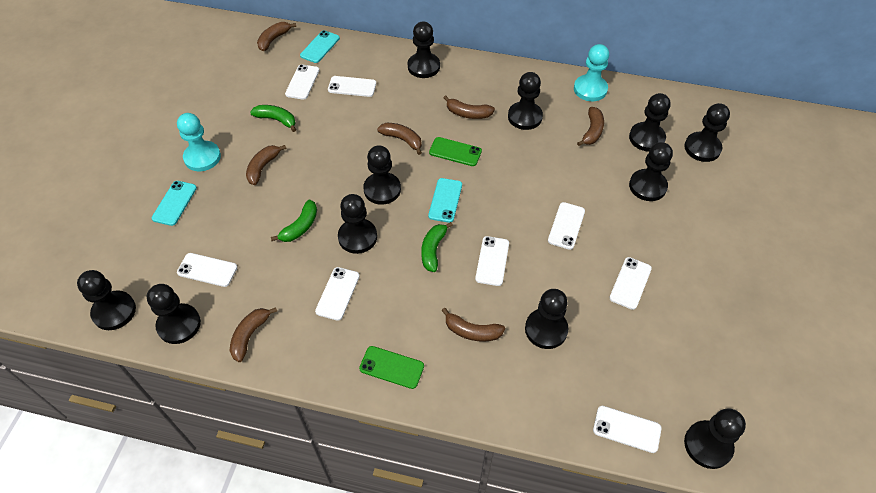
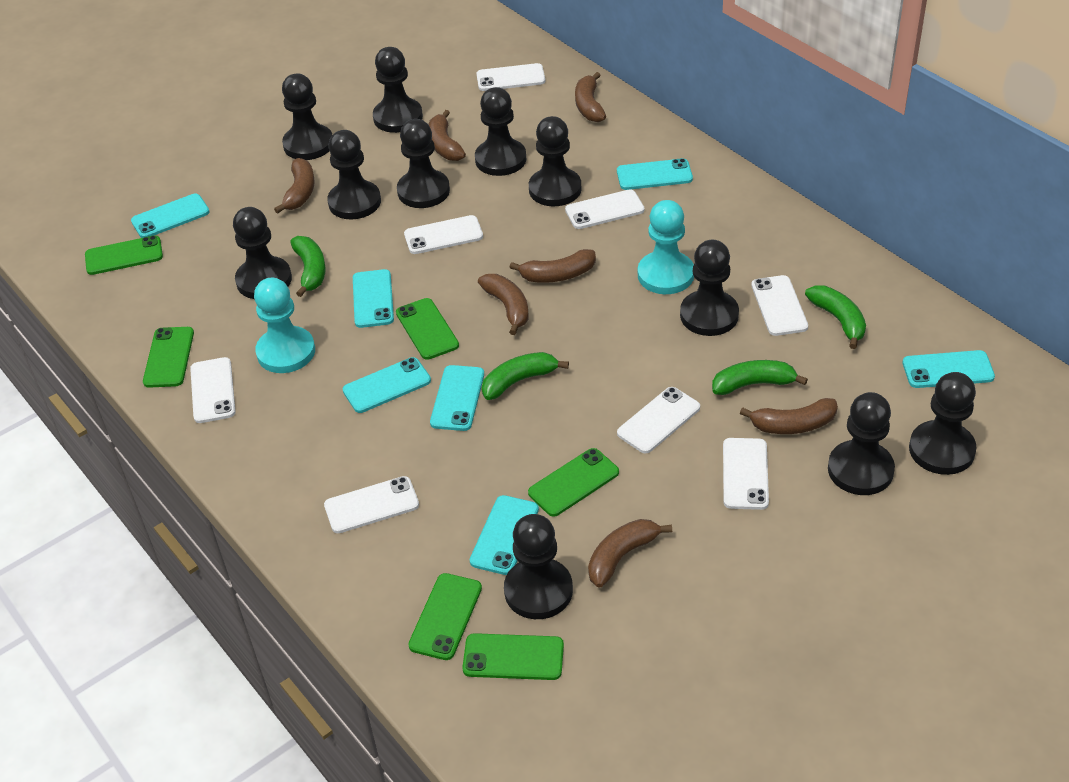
green banana: [250,105,296,132] [271,199,317,242] [421,222,453,272] = 3 -> [290,236,326,297] [482,352,569,400] [712,360,808,395] [805,285,866,349] = 4
green phone: [359,346,424,389] [429,137,482,166] = 2 -> [85,235,163,275] [143,327,194,388] [396,298,459,360] [408,573,482,660] [462,633,564,680] [528,448,619,517] = 6
turquoise phone: [152,181,197,226] [300,30,340,63] [428,178,462,223] = 3 -> [131,194,210,238] [343,357,431,413] [353,269,394,328] [430,365,484,431] [470,495,539,575] [617,158,693,190] [903,350,995,388] = 7

